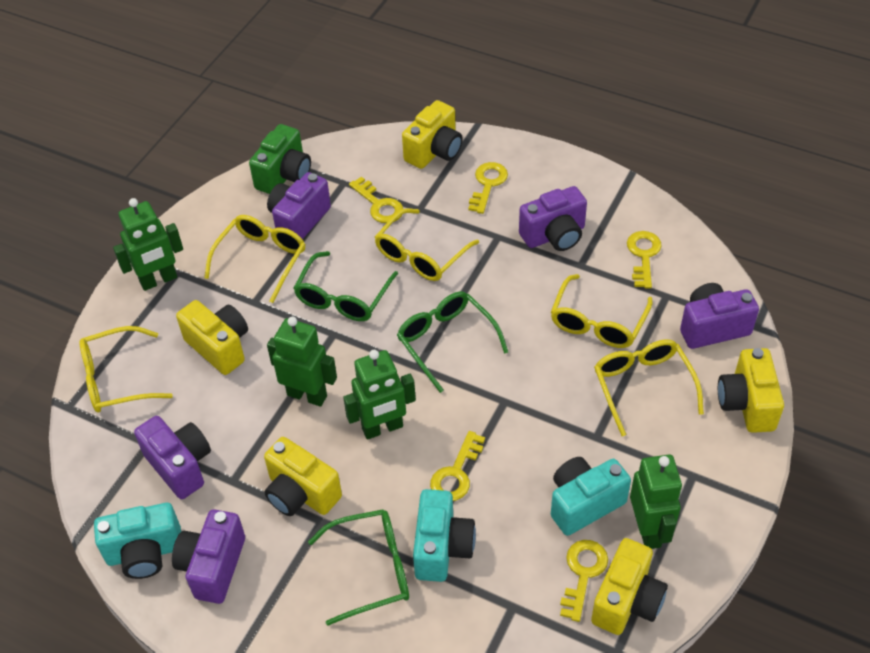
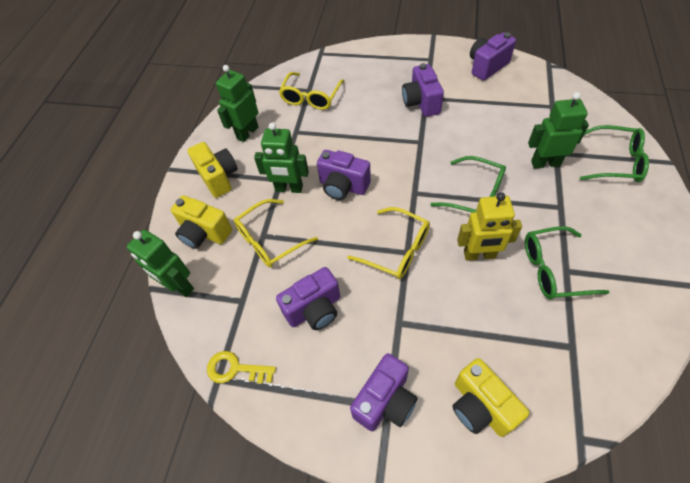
green camera: [249,124,311,194] = 1 -> none = 0
turquoise camera: [94,503,181,579] [413,489,476,582] [551,457,631,536] = 3 -> none = 0
yellow camera: [176,300,248,375] [264,437,342,516] [402,100,463,169] [591,538,668,635] [718,348,784,433] = 5 -> [171,196,232,249] [188,142,238,198] [453,358,529,437] = 3
yellow glasses: [79,326,173,412] [204,215,305,303] [375,208,479,281] [551,274,653,348] [594,340,704,436] = 5 -> [234,199,318,267] [279,72,344,110] [347,207,430,279] = 3
yellow key: [349,177,403,223] [430,431,485,501] [468,162,508,214] [560,540,608,622] [627,231,662,288] = 5 -> [207,351,276,384] = 1
yellow robot: none = 0 -> [457,192,522,261] = 1

